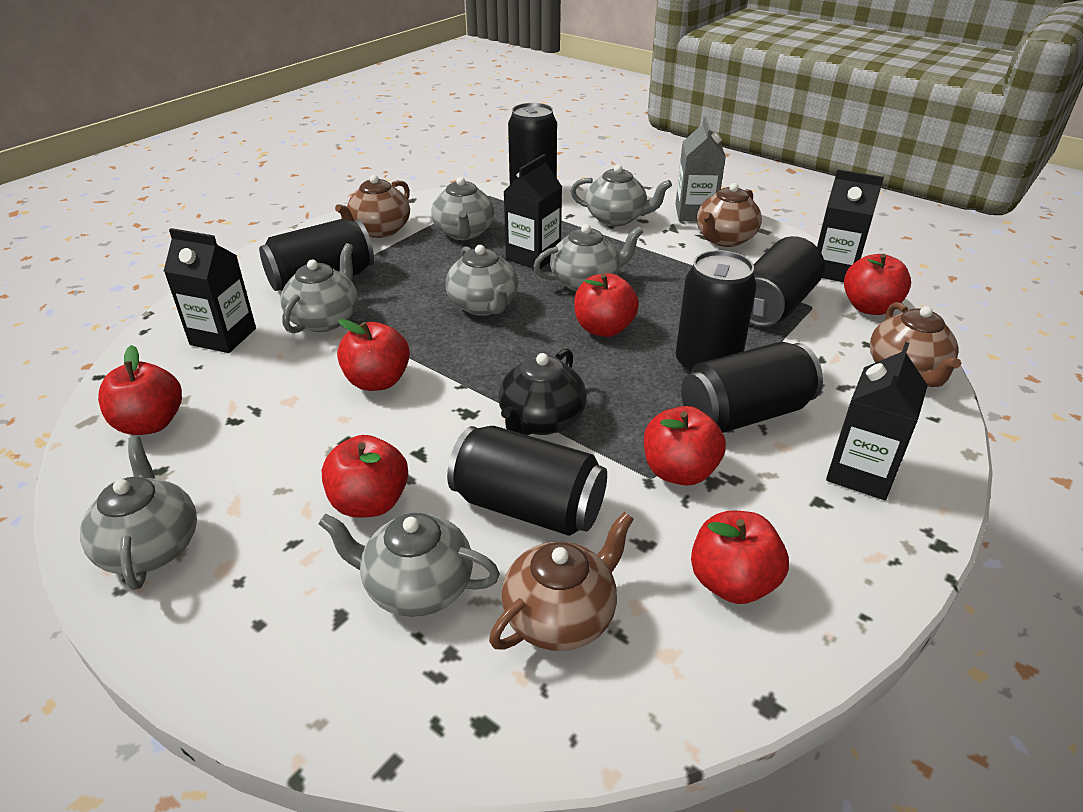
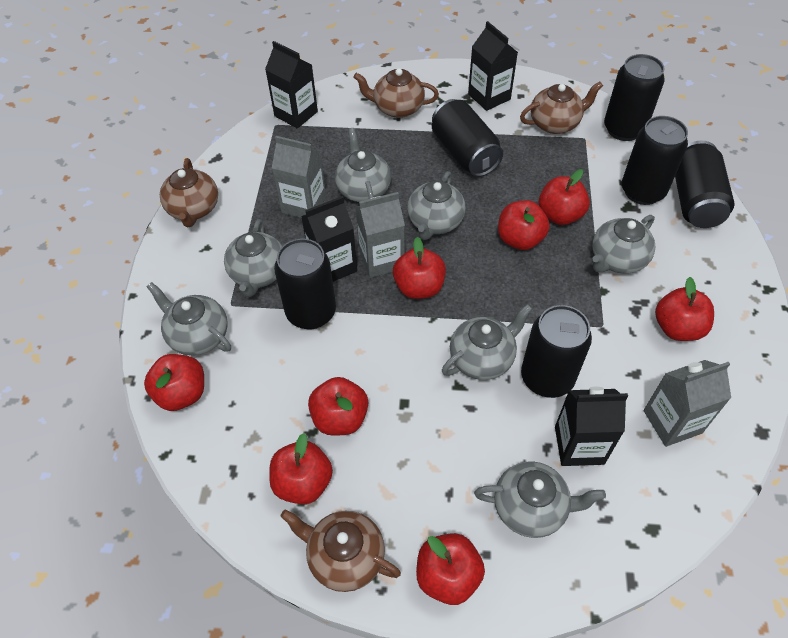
black teapot: [498,348,587,435] = 1 -> none = 0
grey carton: [675,116,726,221] = 1 -> [272,136,326,218] [355,192,405,278] [644,360,731,447] = 3
red apple: [98,345,182,435] [322,435,408,518] [337,319,410,391] [574,273,639,337] [644,406,726,485] [691,511,789,604] [844,254,911,315] = 7 -> [144,354,204,411] [269,433,333,504] [308,377,368,436] [393,237,446,299] [416,533,485,605] [498,200,550,250] [539,169,590,225] [655,277,714,341] = 8

